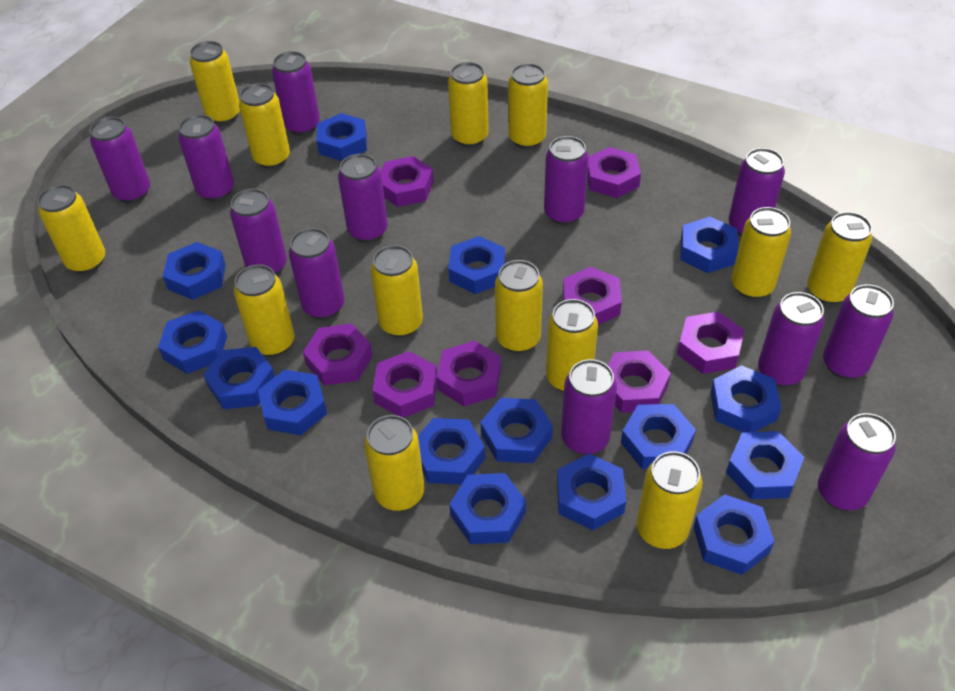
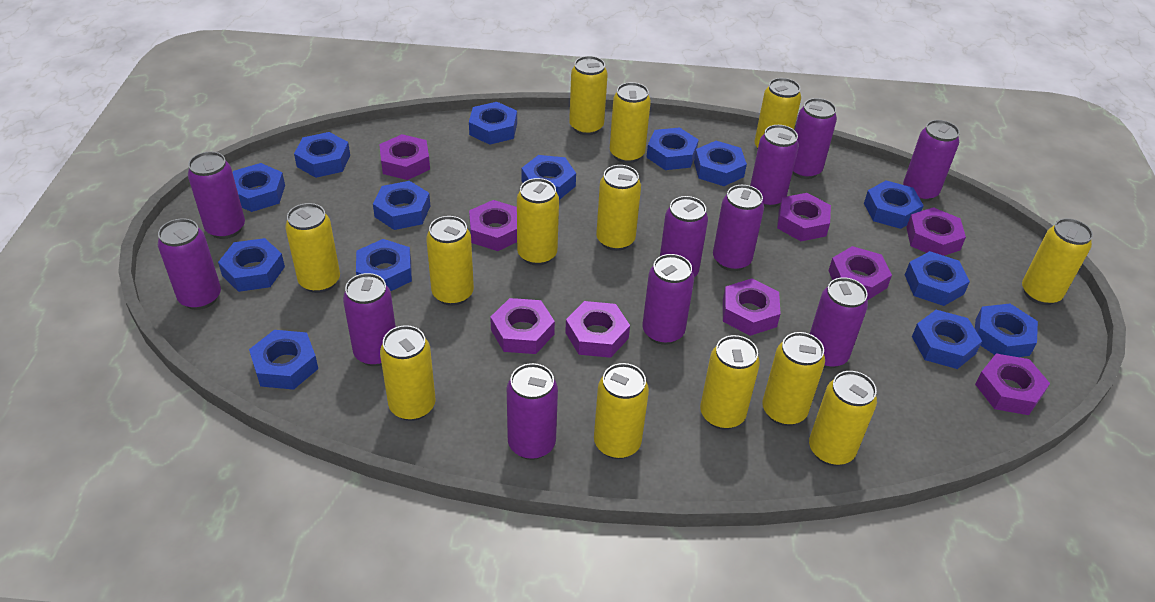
blue nut: [158,310,227,374] [163,242,226,300] [203,347,275,409] [258,369,327,435] [317,113,367,161] [418,418,485,485] [448,236,505,294] [449,473,526,544] [481,398,553,463] [557,454,626,530] [621,404,696,469] [680,217,738,273] [693,494,775,575] [710,365,781,433] [726,431,804,499] = 15 -> [218,238,285,292] [233,163,285,212] [249,330,318,390] [294,132,350,178] [356,239,412,291] [373,181,430,230] [469,102,517,145] [522,155,576,200] [646,127,699,170] [694,141,747,186] [864,180,924,229] [905,251,970,306] [912,310,982,369] [975,304,1038,357] = 14
purple can: [90,117,150,203] [178,114,234,201] [230,189,287,275] [272,51,320,135] [289,228,345,319] [338,154,388,243] [544,136,589,225] [561,359,617,455] [729,148,785,236] [758,292,825,387] [818,413,896,511] [823,284,894,379] = 12 -> [158,218,221,310] [188,151,245,239] [343,273,396,366] [507,363,558,460] [642,254,694,345] [660,196,708,277] [713,185,764,271] [750,125,799,208] [792,98,837,179] [810,277,868,369] [903,120,960,201] = 11
purple nut: [303,324,373,385] [372,351,437,418] [381,156,434,207] [436,340,501,407] [563,267,622,325] [587,147,641,198] [608,350,671,413] [677,312,744,374] = 8 -> [379,134,430,180] [469,200,517,251] [490,298,555,354] [565,301,630,358] [723,278,781,336] [777,193,831,241] [829,246,892,300] [906,207,966,256] [975,353,1050,415] = 9

